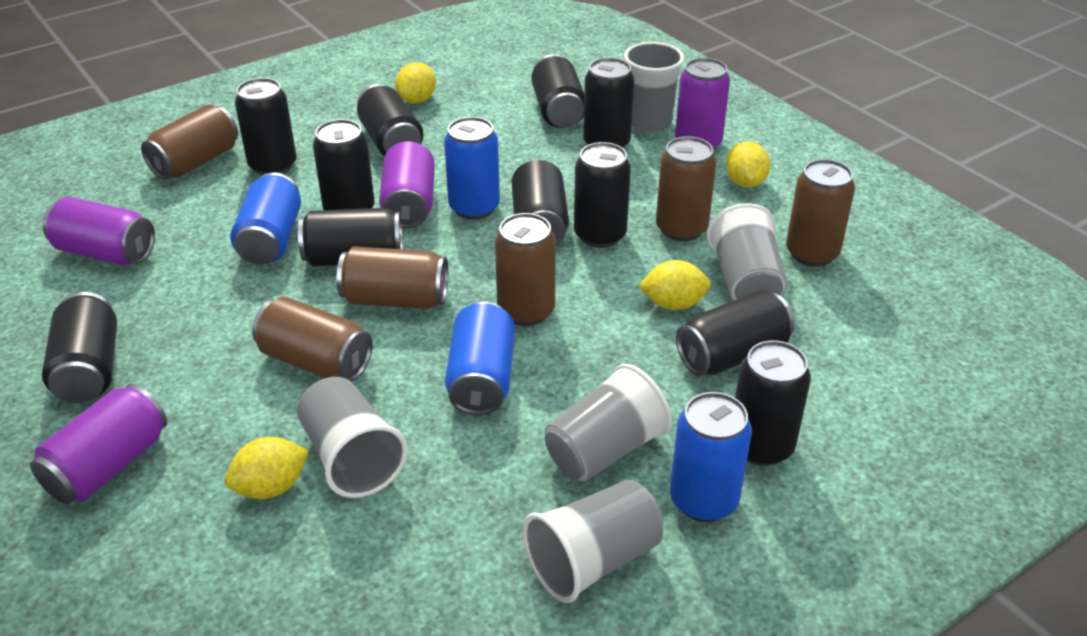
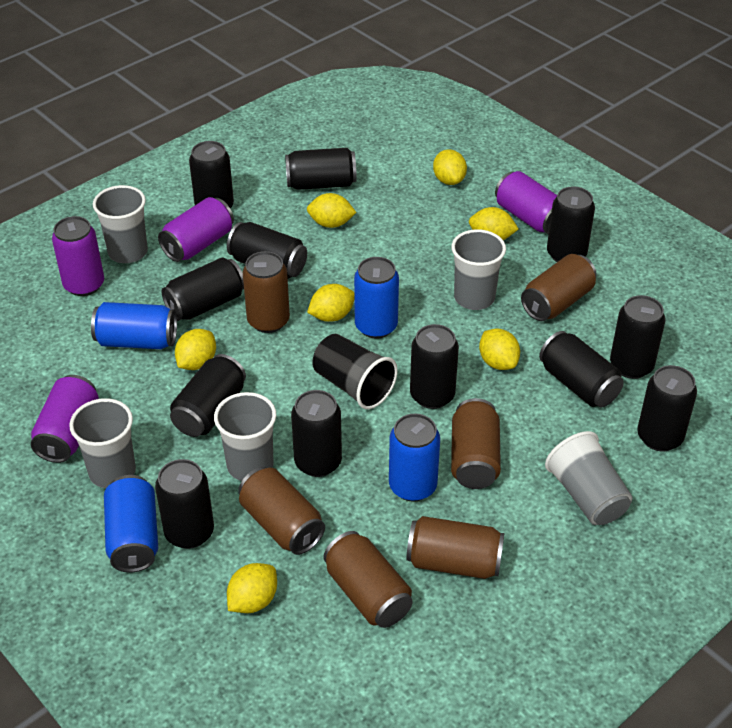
black can: [42,292,117,403] [235,78,297,175] [298,208,403,266] [313,119,375,210] [357,84,423,156] [512,160,569,245] [531,54,584,128] [574,142,631,248] [583,58,634,148] [676,290,795,376] [735,340,811,466] = 11 -> [155,459,214,549] [162,257,244,321] [170,354,246,437] [189,141,234,208] [227,222,307,279] [285,148,357,190] [291,390,342,477] [410,324,459,409] [539,331,624,407] [547,186,595,262] [610,295,665,379] [637,365,697,451] = 12
black cup: none = 0 -> [312,334,398,409] = 1
yellow lemon: [225,437,309,499] [395,62,436,104] [638,260,711,310] [726,141,770,188] = 4 -> [175,329,216,370] [227,563,277,613] [307,193,357,228] [307,284,354,322] [433,149,467,185] [469,207,518,240] [479,329,520,370] = 7

